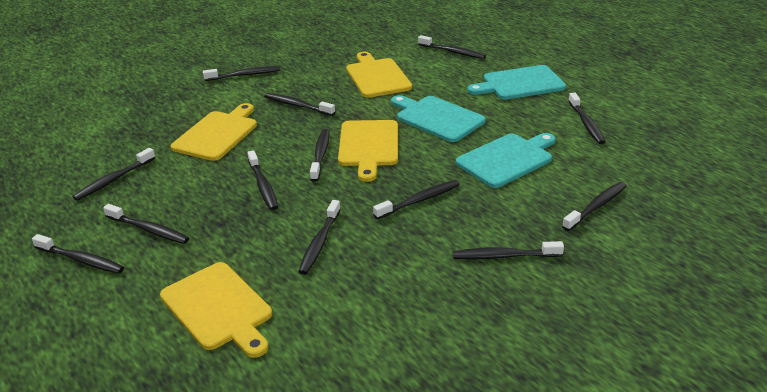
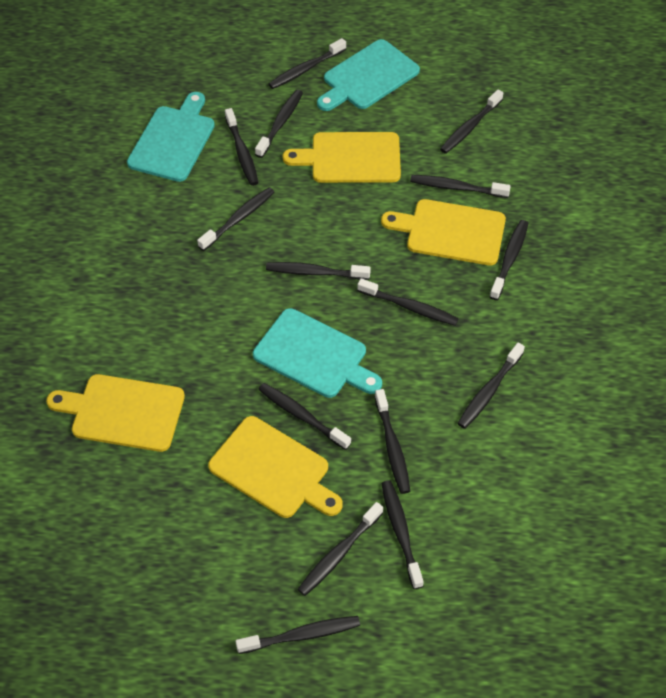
black toothbrush: [32,234,124,274] [73,148,155,201] [103,204,189,244] [203,66,281,81] [247,150,278,210] [264,93,335,116] [298,200,341,275] [310,129,329,182] [373,180,459,219] [418,35,486,59] [452,241,564,260] [562,182,627,231] [568,93,605,144] = 13 -> [197,187,274,251] [225,108,259,186] [235,616,360,654] [255,90,303,158] [258,383,351,450] [266,262,371,280] [269,38,346,89] [298,502,383,596] [357,279,459,326] [375,389,410,494] [381,480,424,589] [410,175,511,198] [440,90,503,154] [457,343,525,429] [490,220,528,300] = 15

